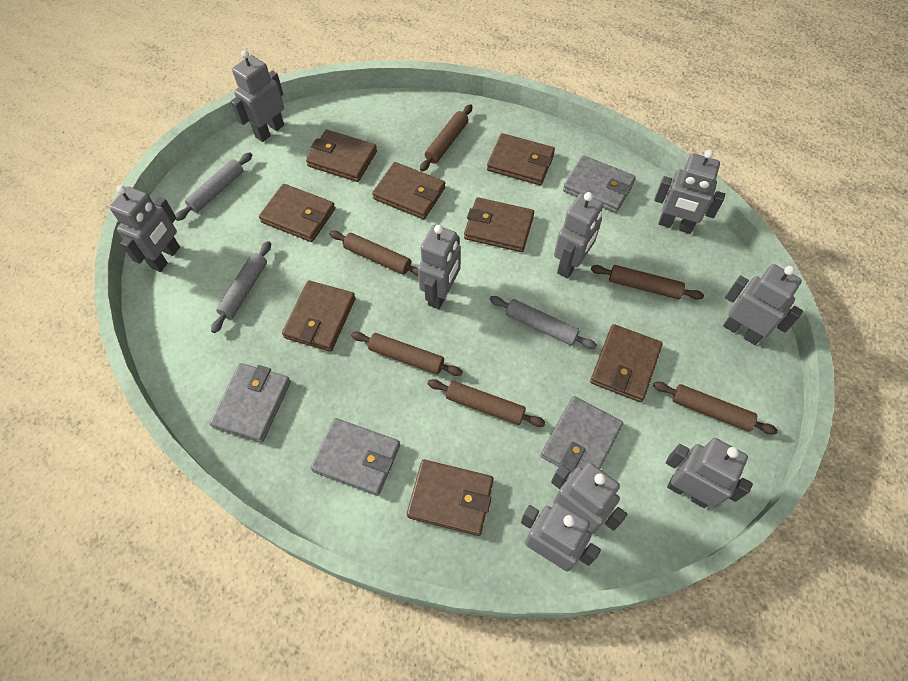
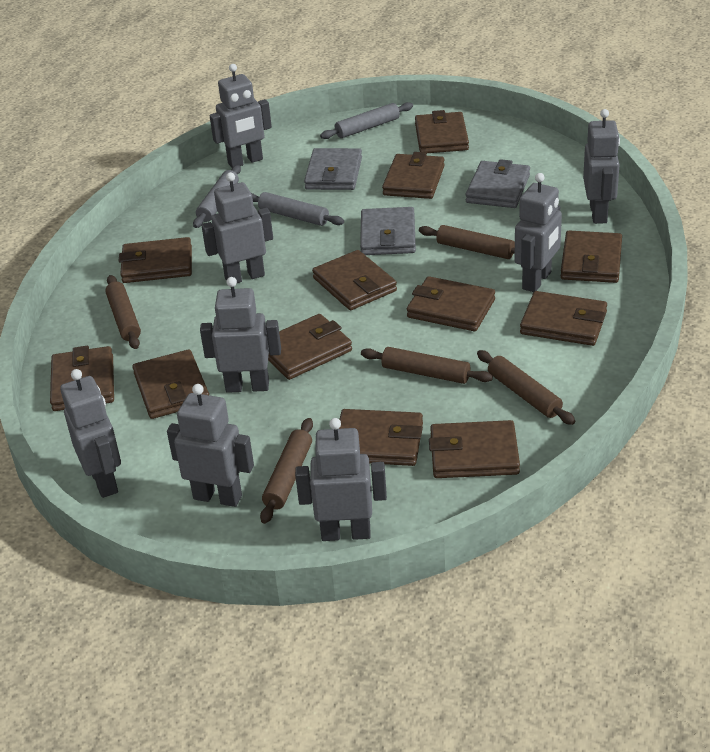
brown rolling pin: [329,230,418,276] [351,331,463,376] [420,104,472,172] [427,379,546,427] [591,265,704,300] [653,382,778,434] = 6 -> [105,275,141,349] [260,418,313,524] [361,347,493,384] [419,225,515,259] [477,350,575,425] = 5
brown wallet: [259,184,335,242] [282,280,355,352] [306,130,377,182] [372,162,445,219] [407,459,494,536] [464,197,534,252] [487,133,555,185] [590,324,663,402] = 8 -> [50,346,114,411] [119,237,192,283] [132,350,209,419] [268,314,352,380] [312,250,397,310] [339,409,423,466] [382,152,445,199] [407,276,495,331] [415,110,469,153] [429,420,520,478] [520,291,607,346] [561,231,622,283] = 12
grey robot: [109,185,180,272] [231,50,284,142] [418,225,461,309] [521,503,601,572] [551,462,627,534] [554,192,603,278] [654,150,725,234] [666,438,753,508] [723,264,803,345] = 9 -> [60,369,121,498] [167,384,254,507] [200,277,281,393] [201,172,273,283] [209,64,272,168] [295,418,387,541] [514,173,562,292] [583,109,620,224] = 8
grey wallet: [209,363,291,443] [310,418,400,496] [541,396,623,474] [563,155,636,213] = 4 -> [304,148,362,190] [360,207,416,255] [466,159,530,208] = 3

